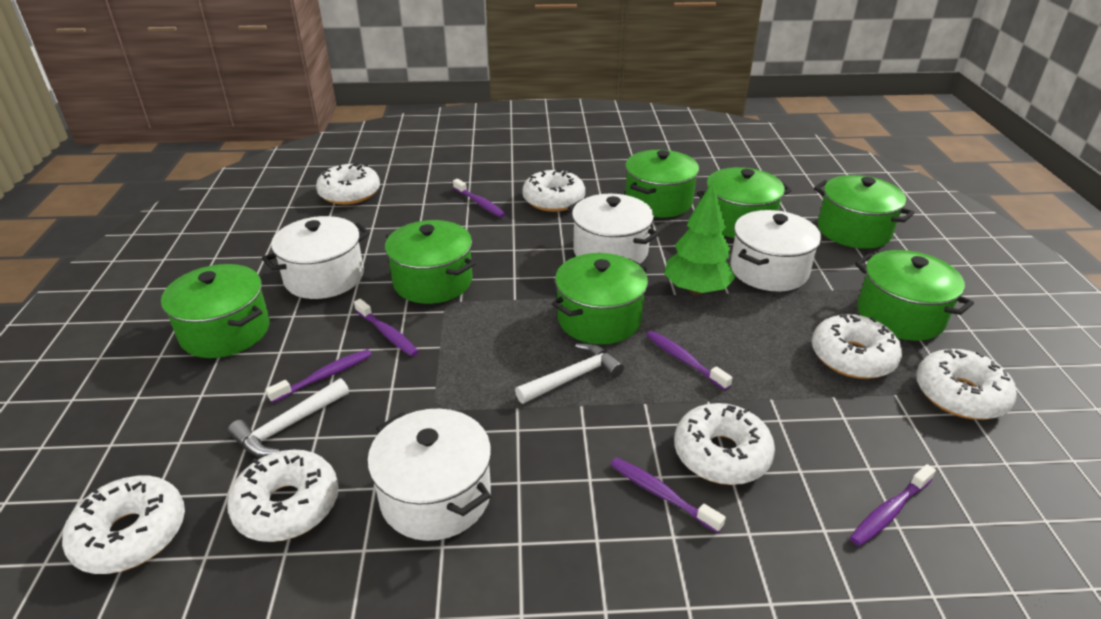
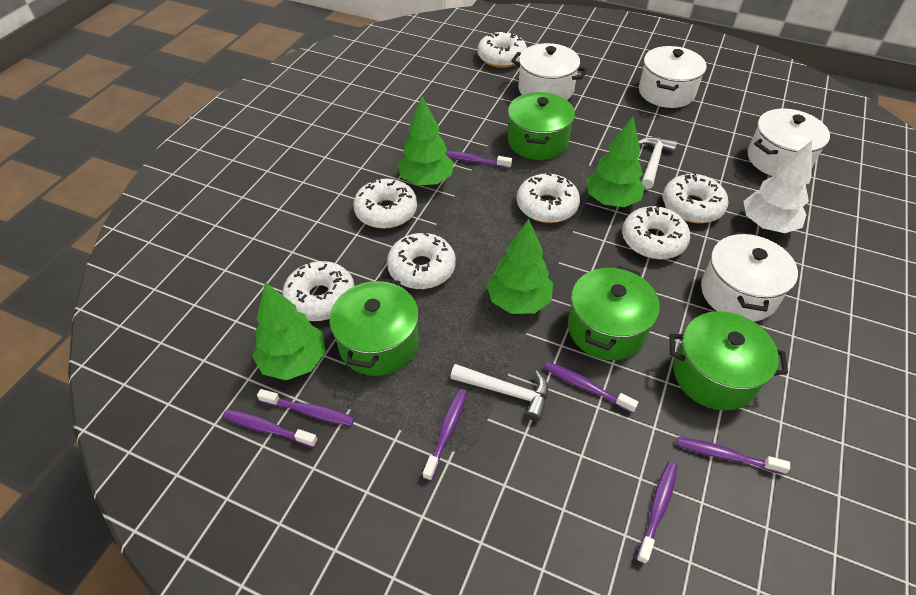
green pot: [161,264,270,358] [385,220,475,304] [552,253,648,344] [625,150,699,218] [697,167,792,238] [814,175,914,249] [855,250,974,341] = 7 -> [329,278,419,376] [508,92,575,160] [568,266,660,360] [670,311,788,411] = 4
green tree: [664,181,736,295] = 1 -> [252,282,326,380] [397,96,454,185] [487,219,553,314] [586,116,645,207] = 4
purple toothbrush: [266,349,372,403] [354,299,419,357] [453,179,505,217] [610,457,726,533] [646,331,732,390] [850,464,936,546] = 6 -> [223,409,318,448] [257,389,355,426] [423,389,467,481] [445,151,512,169] [544,361,639,413] [636,461,678,564] [676,437,790,475] = 7
white tree: none = 0 -> [744,141,812,233] = 1

